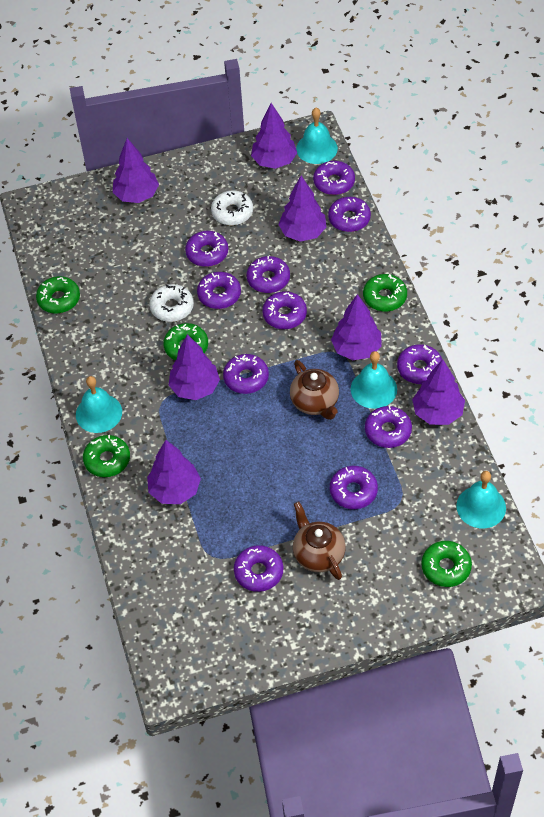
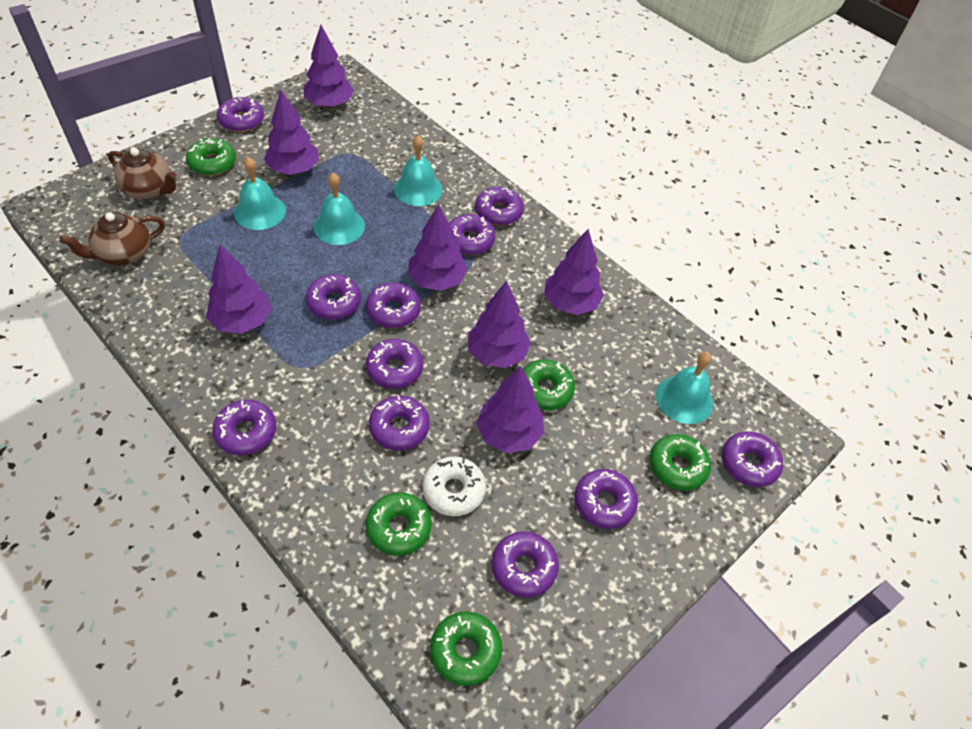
white donut: [150,284,194,322] [211,190,253,225] = 2 -> [422,456,486,516] = 1

